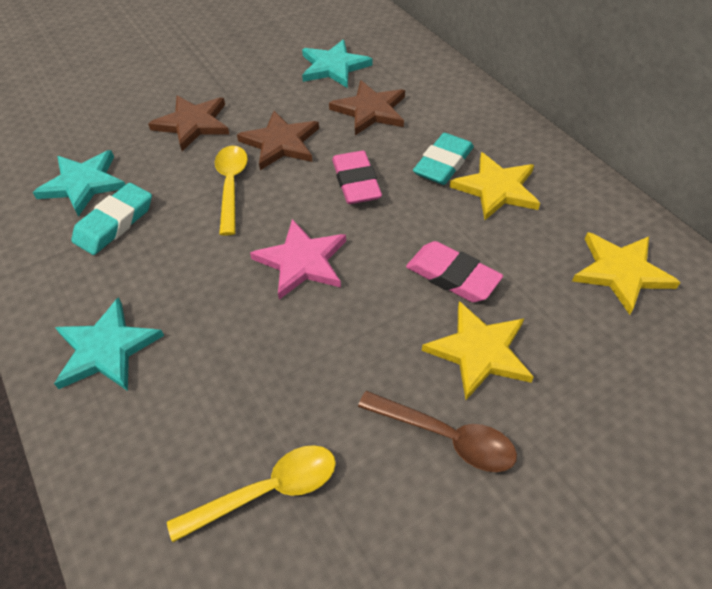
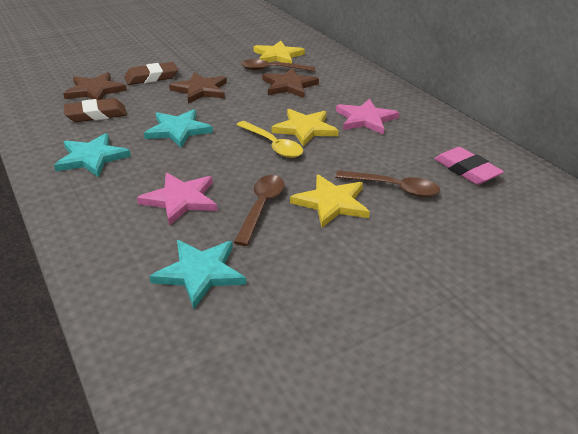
brown eraser: none = 0 -> [64,98,127,122] [124,62,178,85] = 2
brown spoon: [358,391,517,472] = 1 -> [234,175,285,246] [241,59,315,72] [335,170,440,197] = 3
pink eraser: [332,151,382,204] [406,241,503,302] = 2 -> [434,147,504,185] = 1
pink star: [250,219,346,300] = 1 -> [137,173,217,226] [336,99,399,135] = 2
turquoise eraser: [71,183,152,255] [413,133,474,185] = 2 -> none = 0
yellow spoon: [167,445,336,542] [215,146,248,236] = 2 -> [237,121,303,158] = 1

